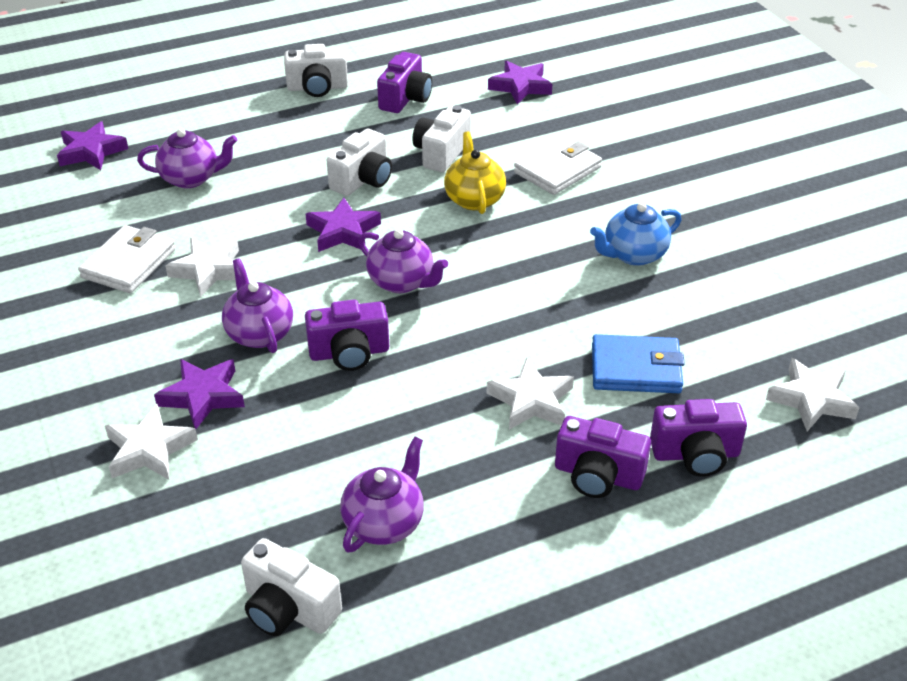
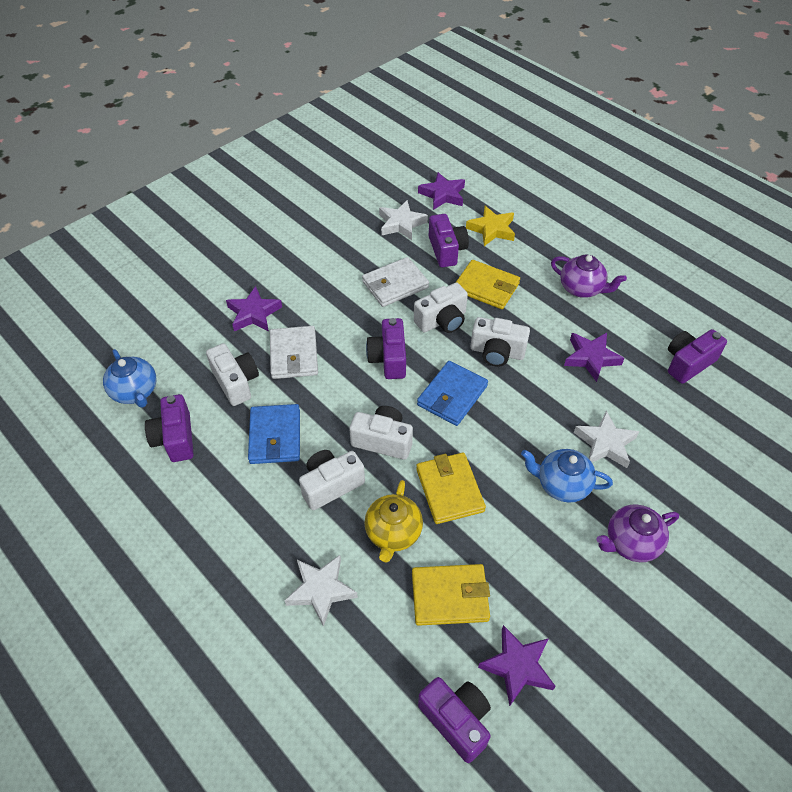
blue teapot: [590,202,681,266] = 1 -> [103,349,156,407] [521,449,613,503] = 2
blue wallet: [592,334,685,393] = 1 -> [248,404,300,464] [417,361,488,426] = 2
purple camera: [305,300,389,371] [377,52,432,113] [555,416,651,498] [650,399,747,477] = 4 -> [145,394,194,462] [366,318,406,379] [418,677,491,763] [429,214,469,267] [668,329,727,384] = 5
purple teapot: [137,128,237,188] [222,258,293,353] [340,437,424,552] [358,229,448,293] = 4 -> [551,255,627,298] [596,504,679,562] = 2
white camera: [241,538,342,636] [284,44,348,97] [327,129,392,196] [412,105,471,172] = 4 -> [206,343,259,406] [299,450,365,510] [349,406,413,460] [414,283,468,333] [471,317,530,367] = 5
white star: [105,404,198,480] [165,238,239,297] [487,358,574,430] [766,358,859,431] = 4 -> [284,555,358,627] [379,200,428,240] [574,411,639,468] = 3
yellow star: none = 0 -> [466,206,515,246] = 1
yellow wallet: none = 0 -> [412,564,490,626] [416,453,486,524] [455,260,520,309] = 3

